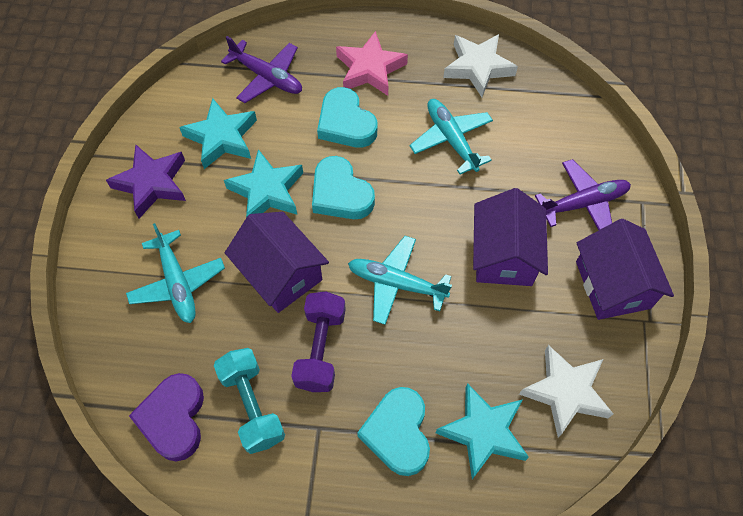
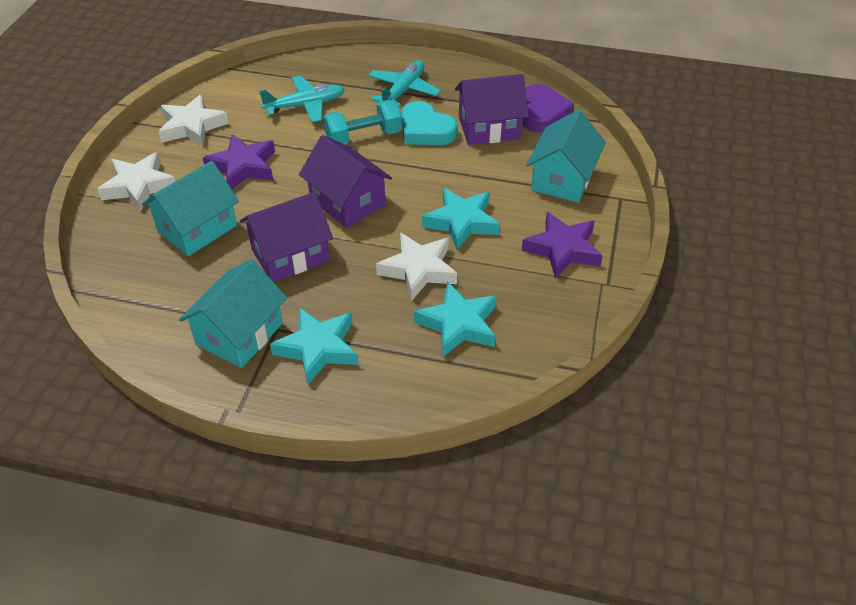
pink star: [336,31,408,96] = 1 -> none = 0
purple dumbbell: [291,292,346,392] = 1 -> none = 0
purple plane: [221,36,302,103] [535,159,631,230] = 2 -> none = 0
purple star: [106,144,186,219] = 1 -> [203,134,275,189] [522,212,603,278] = 2
turquoise heart: [312,156,375,219] [317,87,378,148] [357,387,430,476] = 3 -> [402,101,457,145] = 1
turquoise house: none = 0 -> [142,161,239,256] [179,259,287,368] [526,110,606,203] = 3
turquoise plane: [126,223,225,323] [348,236,452,325] [410,99,493,174] = 3 -> [259,76,345,122] [368,60,441,107] = 2
white star: [443,34,518,97] [519,345,613,437] = 2 -> [97,152,175,212] [158,94,229,147] [376,232,457,301] = 3

